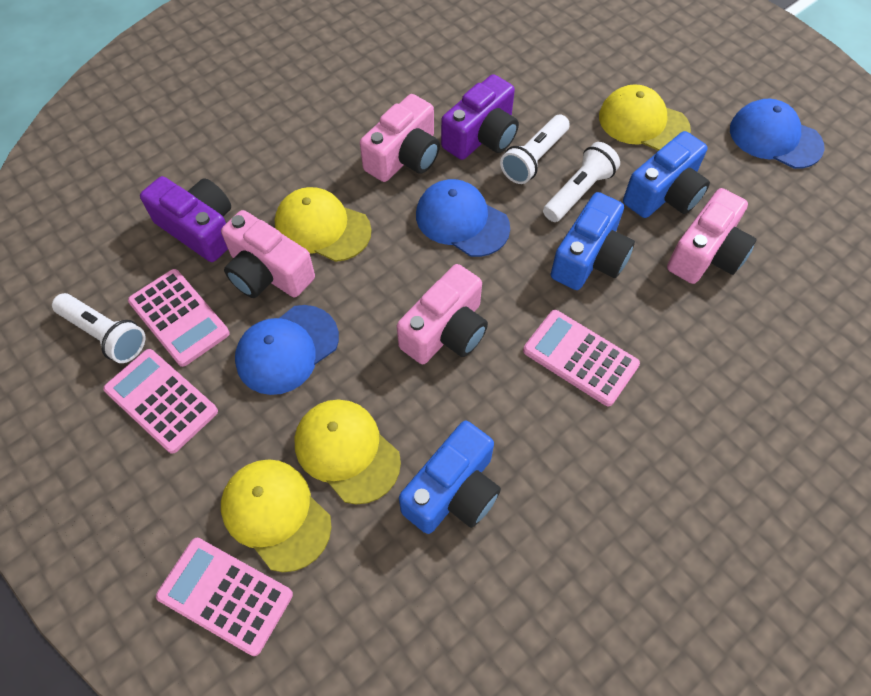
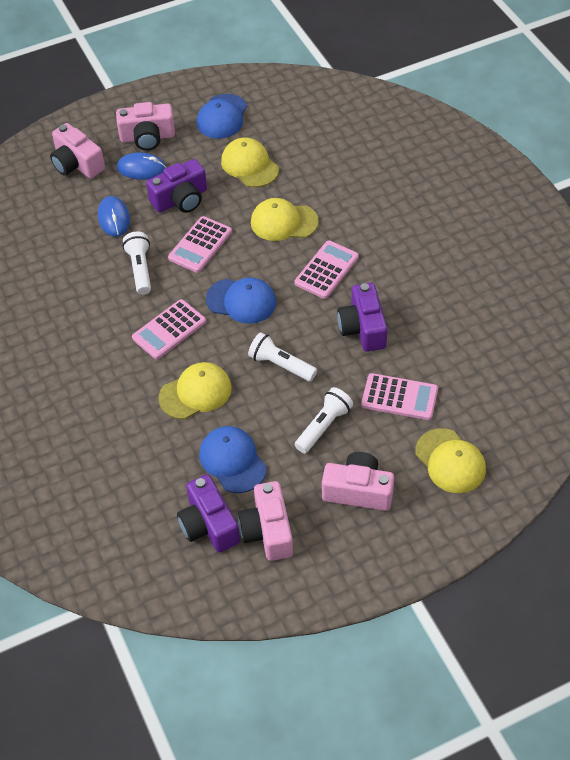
blue camera: [399,421,501,534] [551,192,635,290] [623,131,710,218] = 3 -> none = 0
blue mouse: none = 0 -> [98,196,130,237] [117,152,167,180] = 2
purple camera: [140,176,231,262] [441,74,519,160] = 2 -> [146,159,207,213] [177,474,240,552] [337,283,388,352] = 3

